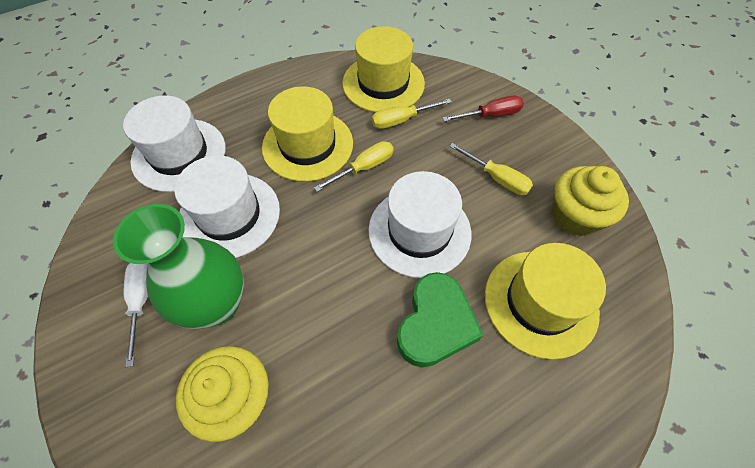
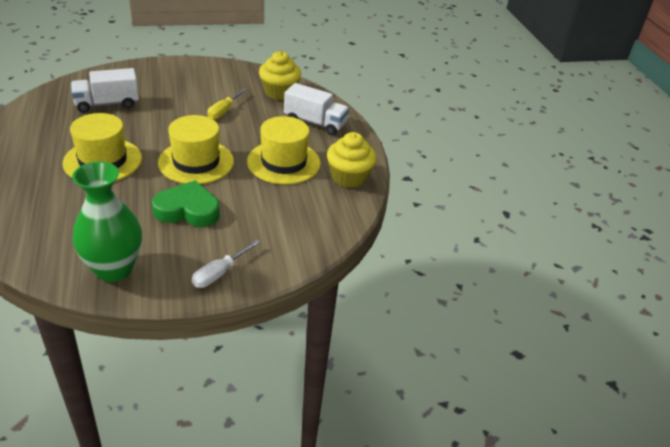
red screwdriver: [442,96,524,122] = 1 -> none = 0
white hat: [123,96,226,192] [174,155,280,258] [368,171,471,278] = 3 -> none = 0
white truck: none = 0 -> [71,68,139,113] [284,83,349,135] = 2
yellow screwdriver: [314,141,393,192] [372,99,452,129] [449,143,533,195] = 3 -> [207,88,247,120] = 1

